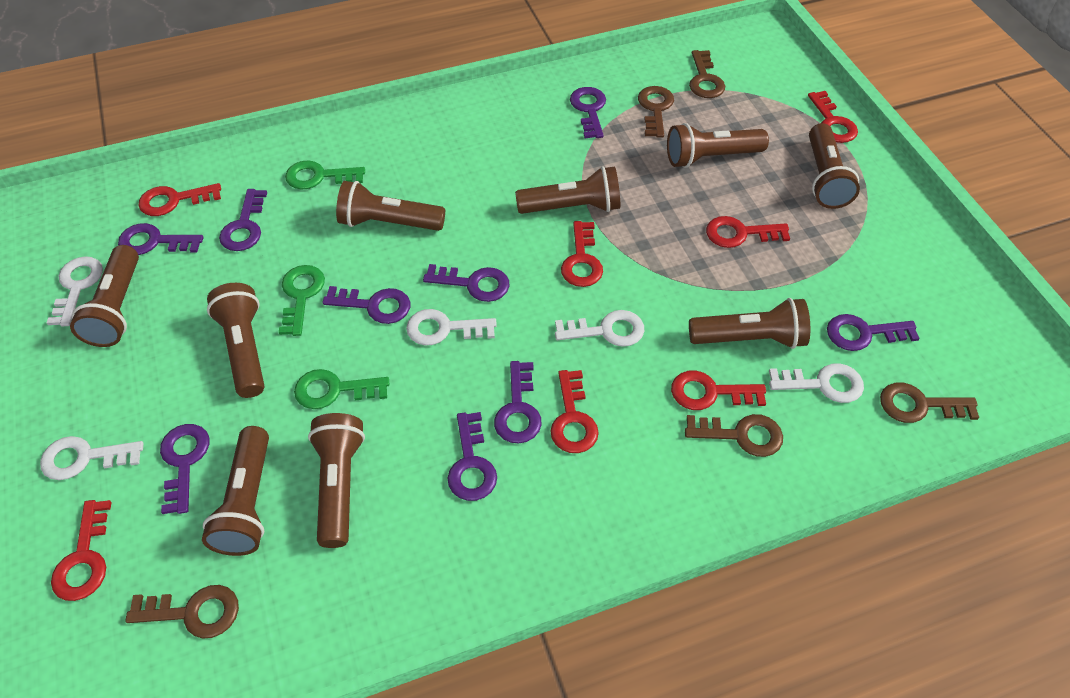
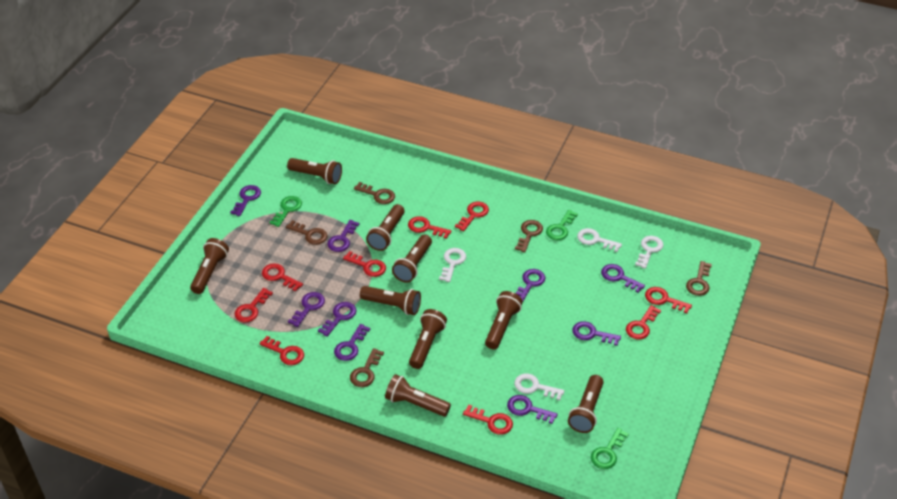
red key: [51,500,112,601] [138,183,221,216] [550,370,599,453] [561,221,603,287] [671,370,766,410] [706,216,790,248] [808,91,858,143] = 7 -> [235,288,273,322] [259,336,304,365] [262,263,303,292] [343,251,386,277] [408,216,452,239] [455,202,489,231] [463,404,513,435] [626,305,661,339] [645,287,692,313] = 9
white key: [40,436,143,480] [47,256,103,326] [406,309,497,346] [555,310,644,347] [769,363,864,403] = 5 -> [439,248,466,282] [514,373,564,400] [577,228,622,252] [635,236,664,269] = 4

